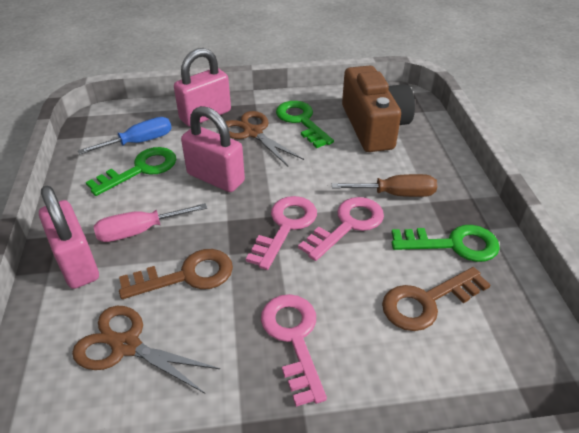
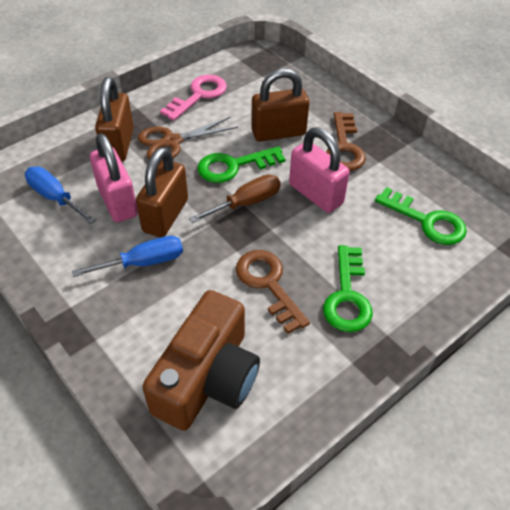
blue screwdriver: [78,117,172,154] = 1 -> [25,166,96,224] [72,236,183,277] = 2
brown padlock: none = 0 -> [95,77,134,162] [136,147,188,237] [251,69,309,142] = 3
brown scissors: [72,306,220,393] [225,111,304,166] = 2 -> [138,117,238,162] = 1
pink key: [246,196,317,270] [261,294,327,407] [298,197,384,261] = 3 -> [160,75,227,121] = 1
pink padlock: [39,186,99,289] [174,48,231,127] [181,106,245,192] = 3 -> [90,133,138,222] [289,127,350,213] = 2
pink screwdriver: [94,203,207,242] = 1 -> none = 0

